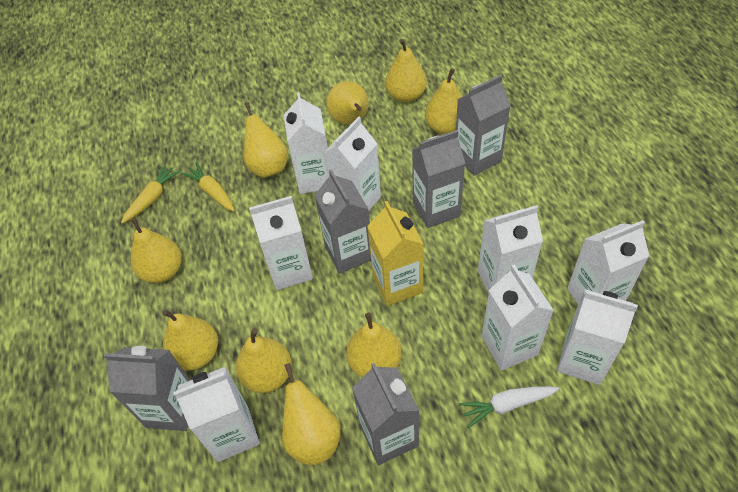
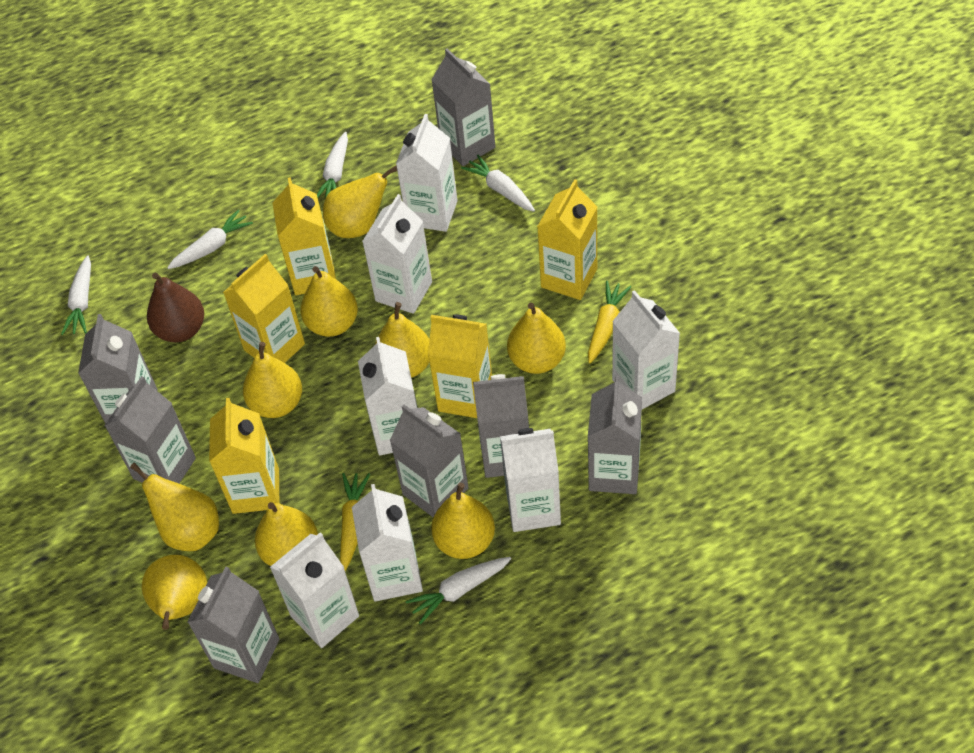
brown pear: none = 0 -> [147,273,204,342] = 1
grey carton: [104,346,190,431] [314,169,371,274] [352,363,419,465] [412,130,465,228] [456,75,511,176] = 5 -> [78,314,158,424] [104,376,196,483] [187,567,280,683] [390,405,469,518] [431,48,495,166] [473,374,529,478] [588,376,642,494] = 7
white carrot: [459,386,559,428] = 1 -> [61,255,91,335] [167,209,253,269] [317,132,348,199] [406,557,511,624] [461,155,535,212] = 5
white carton: [173,366,260,462] [249,196,313,290] [284,92,328,194] [323,117,381,210] [478,205,543,293] [481,265,554,371] [557,289,638,385] [567,220,649,304] = 8 -> [270,532,359,648] [352,484,423,602] [358,337,417,456] [362,194,432,314] [396,114,458,232] [500,428,561,532] [612,290,680,409] = 7
yellow carton: [367,201,424,306] = 1 -> [209,398,279,514] [223,254,305,363] [272,177,336,295] [428,315,492,418] [537,179,597,300] = 5

